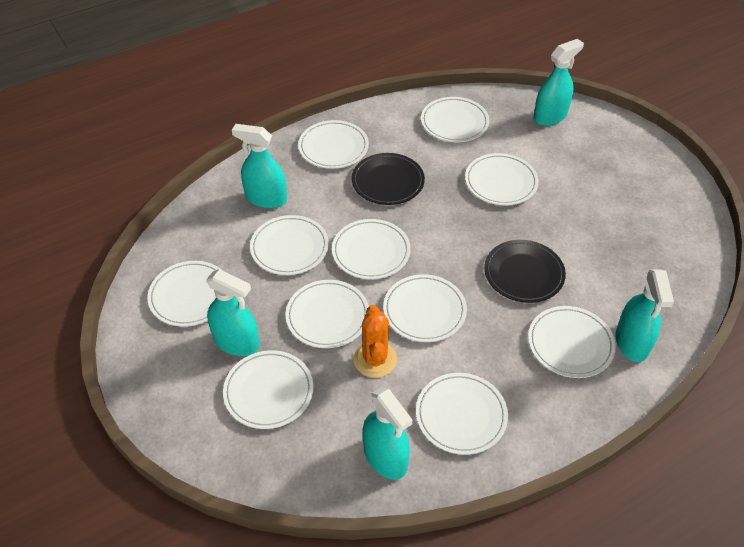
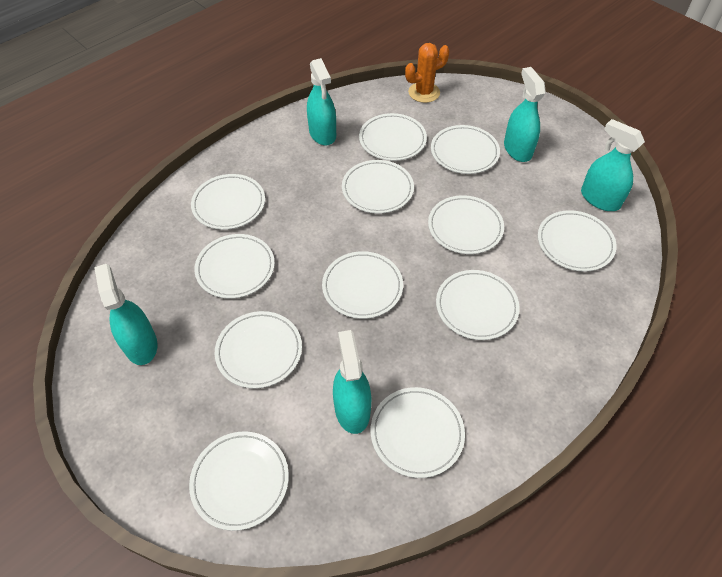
black plate: [351,153,425,205] [484,240,566,303] = 2 -> none = 0
white plate: [147,261,222,327] [223,350,313,429] [250,215,329,275] [286,280,369,348] [298,120,369,169] [332,219,411,279] [383,274,467,342] [416,373,508,455] [421,97,490,142] [465,153,539,205] [528,306,616,378] = 11 -> [189,431,289,531] [191,174,265,230] [194,234,275,298] [215,311,302,389] [322,251,403,319] [342,160,414,214] [359,113,427,161] [370,387,465,478] [428,195,504,254] [431,125,500,174] [436,270,520,340] [538,210,617,272] = 12

